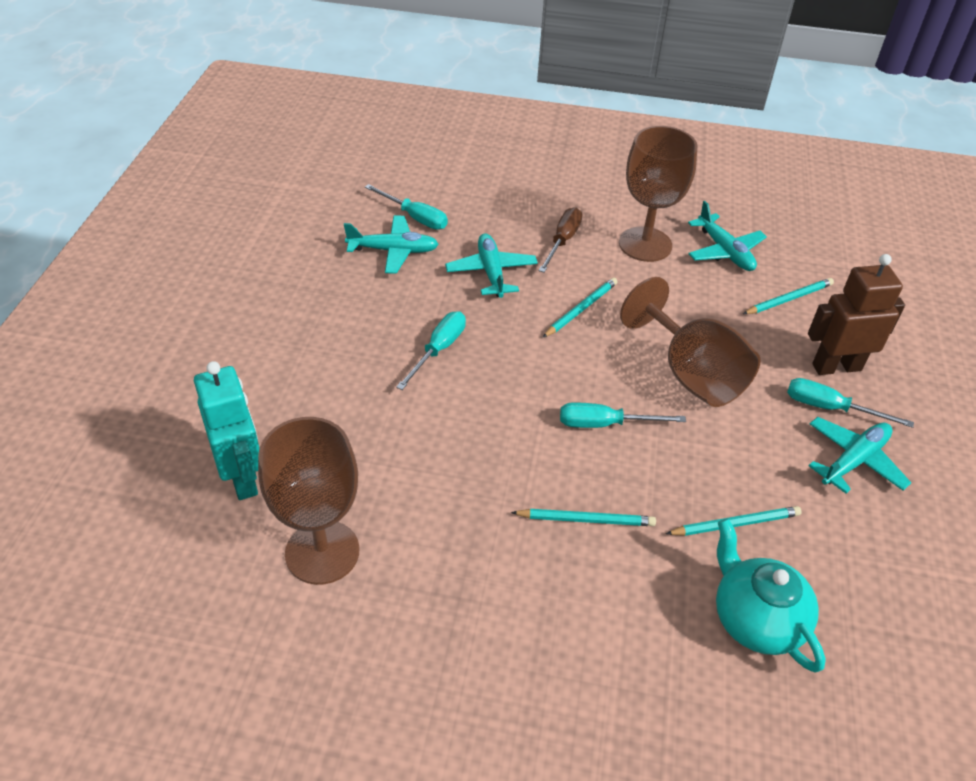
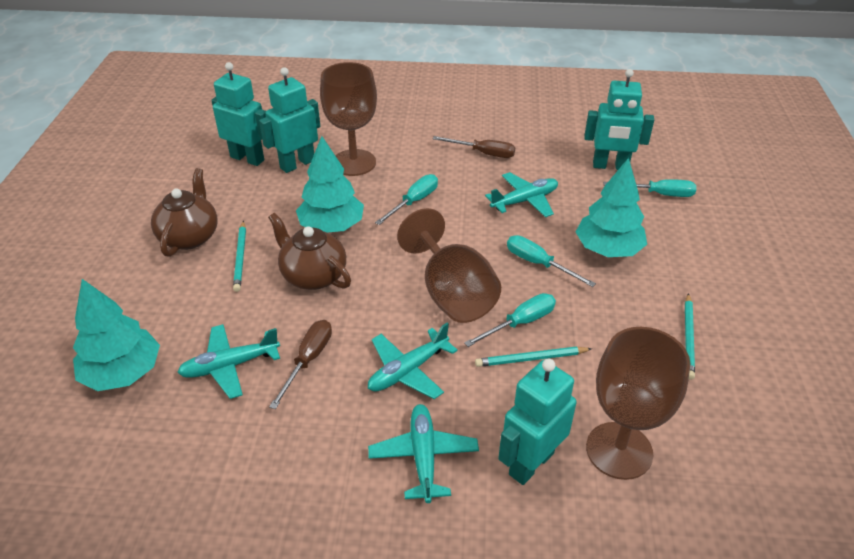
brown robot: [808,254,905,375] = 1 -> none = 0
brown screwdriver: [538,207,582,272] = 1 -> [269,320,332,409] [433,136,515,158] = 2
brown teapot: none = 0 -> [151,168,217,257] [268,213,351,290] = 2
turquoise pencil: [511,509,656,526] [543,278,618,337] [666,506,802,536] [743,278,834,314] = 4 -> [233,221,246,292] [475,347,592,367] [685,293,695,380] = 3
turquoise robot: [194,361,259,500] = 1 -> [211,62,266,166] [259,67,320,173] [498,359,577,485] [584,69,654,170] = 4
turquoise teapot: [716,518,826,673] = 1 -> none = 0
turquoise tree: none = 0 -> [73,279,160,391] [296,136,364,233] [576,158,647,257] = 3

